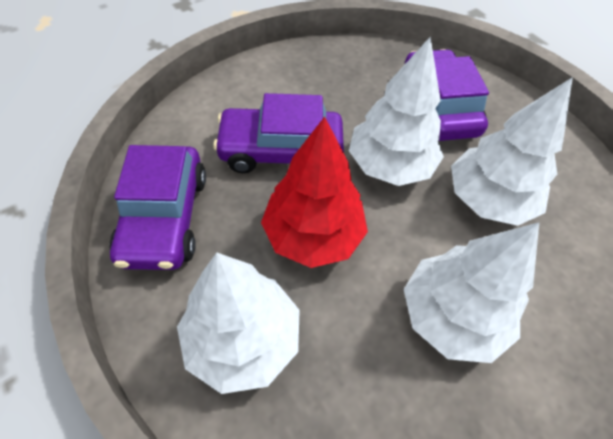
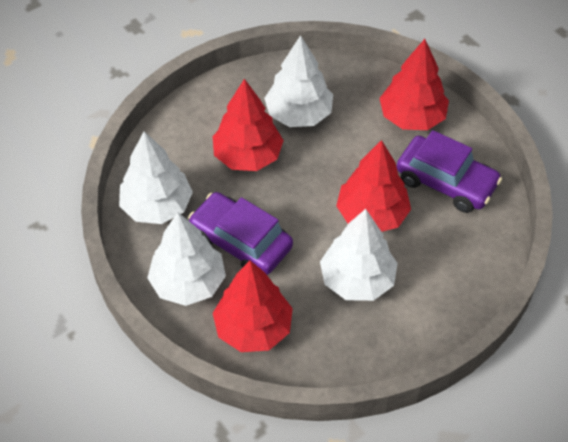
purple car: [110,145,206,270] [213,93,344,173] [405,49,489,141] = 3 -> [188,192,293,275] [397,130,502,213] = 2
red tree: [261,117,368,268] = 1 -> [212,79,284,171] [213,260,293,352] [336,140,411,232] [379,39,449,130] = 4

